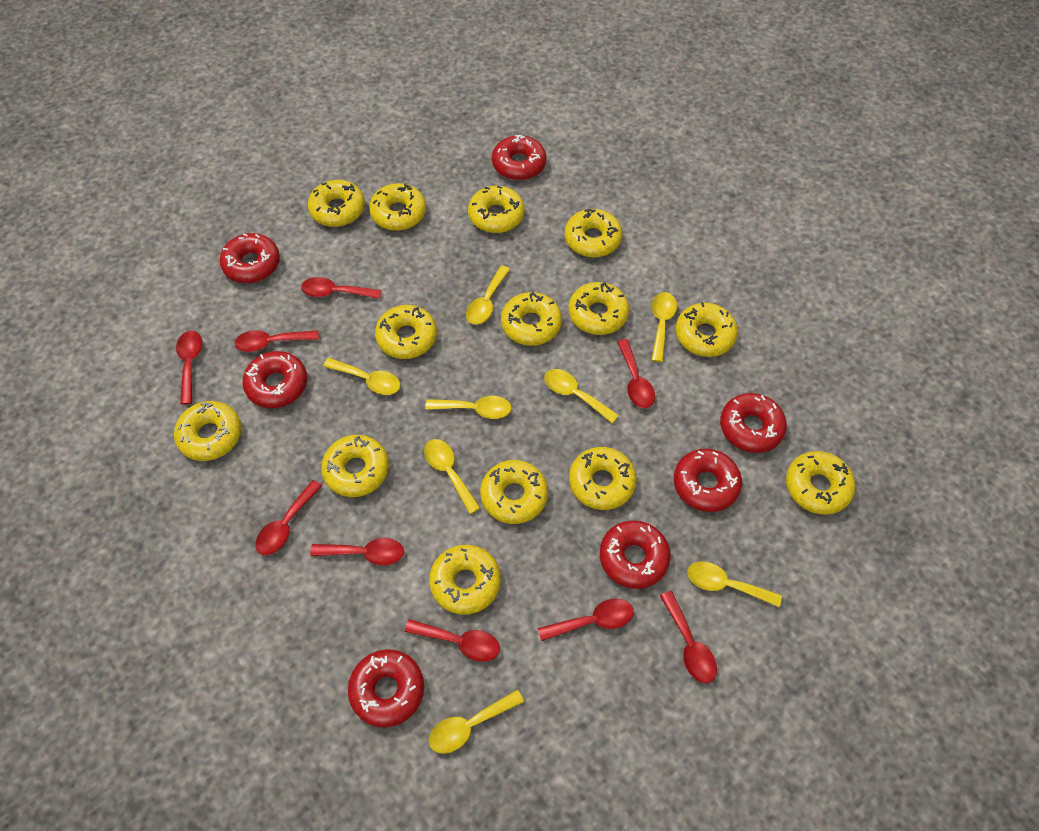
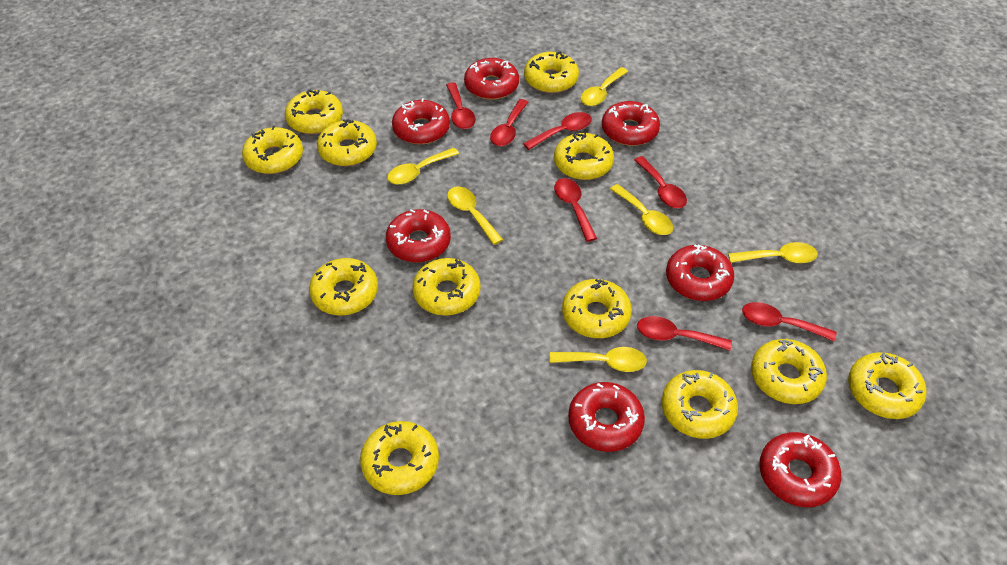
red spoon: [176,331,202,405] [234,330,319,352] [255,480,322,555] [301,277,382,299] [310,538,404,565] [404,619,500,662] [538,599,634,641] [617,339,655,408] [660,591,717,683] = 9 -> [446,82,476,129] [490,99,528,146] [523,112,592,150] [554,178,597,242] [634,156,687,208] [637,316,732,351] [742,302,836,342] = 7
yellow donut: [174,401,241,461] [308,180,365,227] [321,435,389,497] [369,183,426,231] [375,305,437,359] [429,545,501,615] [468,186,525,233] [480,460,548,524] [501,292,562,346] [565,209,622,257] [568,282,629,335] [569,447,637,510] [676,302,738,357] [786,451,856,515] = 14 -> [242,126,303,174] [285,89,343,134] [309,258,378,315] [317,119,377,166] [360,421,439,495] [412,258,481,316] [524,51,579,93] [554,133,614,180] [562,279,632,338] [661,370,738,439] [751,339,827,404] [848,352,926,419] = 12
yellow spoon: [323,358,401,395] [424,439,480,514] [425,396,512,419] [429,690,524,754] [466,265,510,325] [544,369,619,423] [651,292,677,362] [687,561,782,607] = 8 -> [387,148,459,185] [447,187,503,245] [550,347,647,372] [581,67,628,106] [610,184,673,235] [728,242,818,263] = 6

